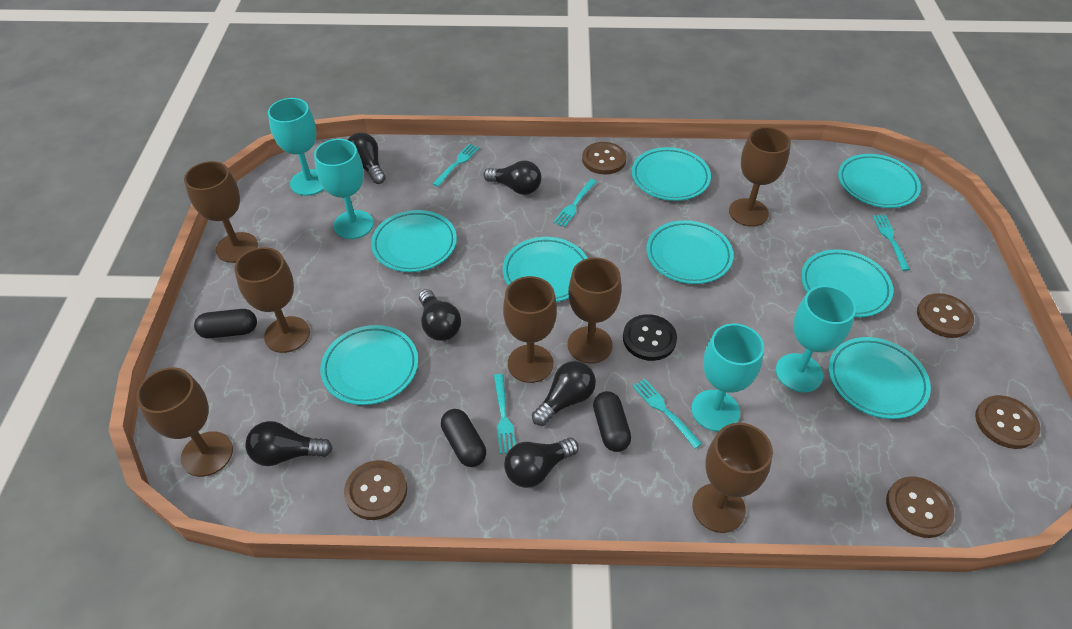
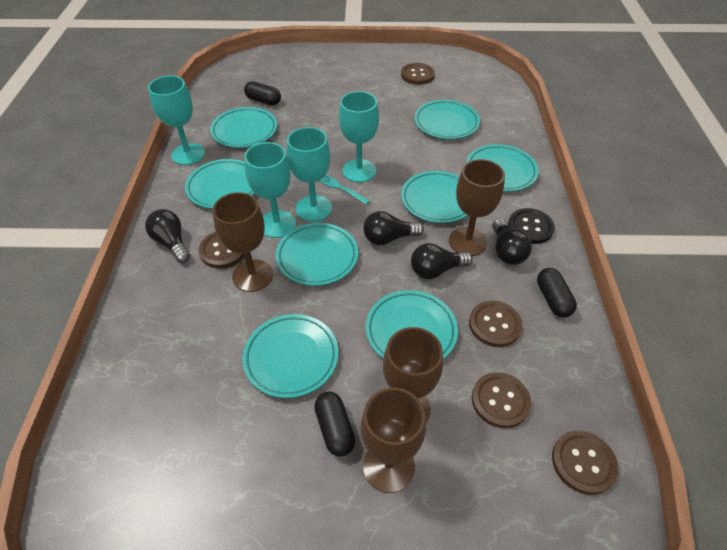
black light bulb: [245,421,333,466] [348,132,386,184] [419,289,461,341] [483,160,541,195] [504,438,579,488] [532,361,596,426] = 6 -> [145,209,190,263] [363,211,424,245] [411,243,473,279] [492,219,532,265] = 4
brown goblet: [136,368,233,477] [184,161,258,263] [234,247,310,353] [503,276,557,383] [567,258,621,364] [693,423,773,533] [729,127,791,227] = 7 -> [213,192,273,292] [361,388,426,493] [383,327,443,423] [449,159,505,256] = 4
turquoise fork: [433,144,480,187] [494,374,515,454] [553,179,597,228] [632,379,702,449] [873,215,910,271] = 5 -> [319,174,370,205] = 1

